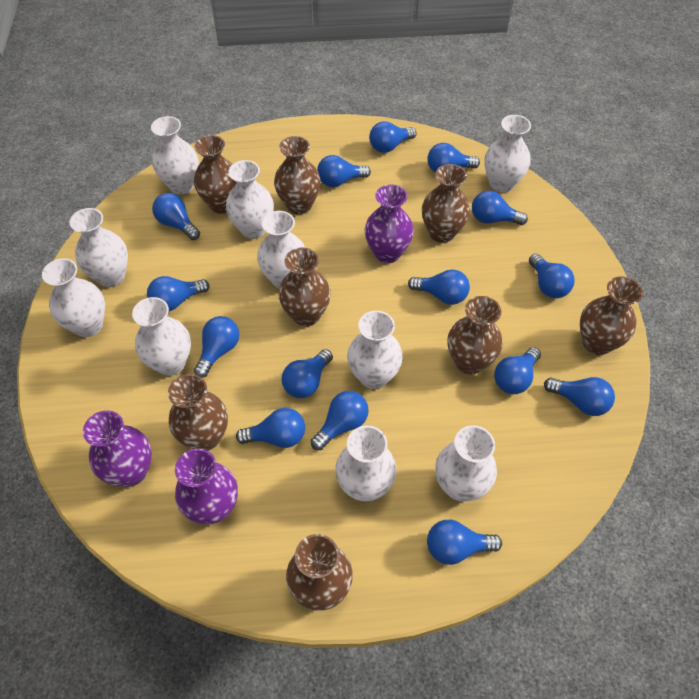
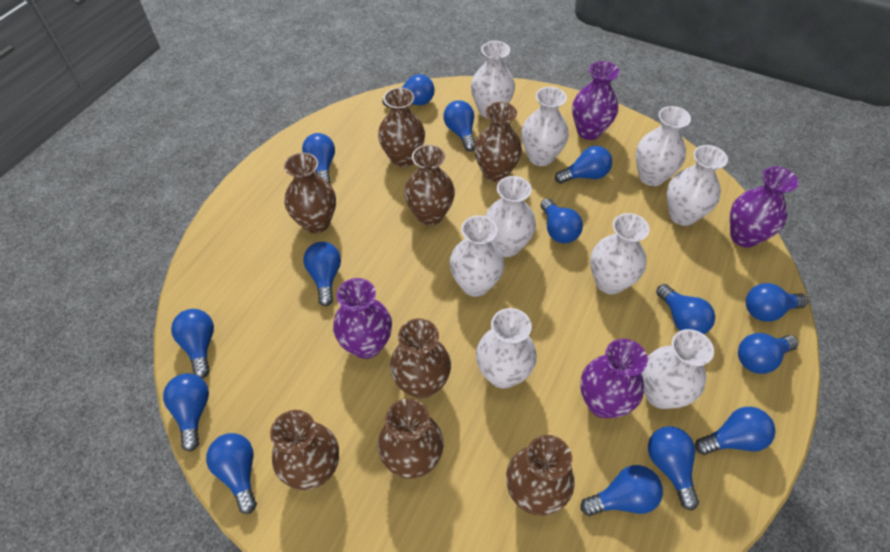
purple vase: [83,410,152,487] [175,449,238,525] [365,184,414,263] = 3 -> [333,278,392,359] [572,61,619,140] [580,339,648,418] [730,166,799,248] = 4
white vase: [42,258,105,337] [70,208,128,287] [132,297,191,376] [151,116,199,194] [226,160,274,239] [257,211,305,289] [335,426,396,501] [347,311,403,389] [435,425,497,501] [484,115,531,193] = 10 -> [450,215,505,297] [471,41,515,119] [476,308,537,388] [485,176,536,257] [521,87,569,166] [590,213,650,294] [636,106,691,186] [641,329,714,409] [667,145,728,226] = 9

